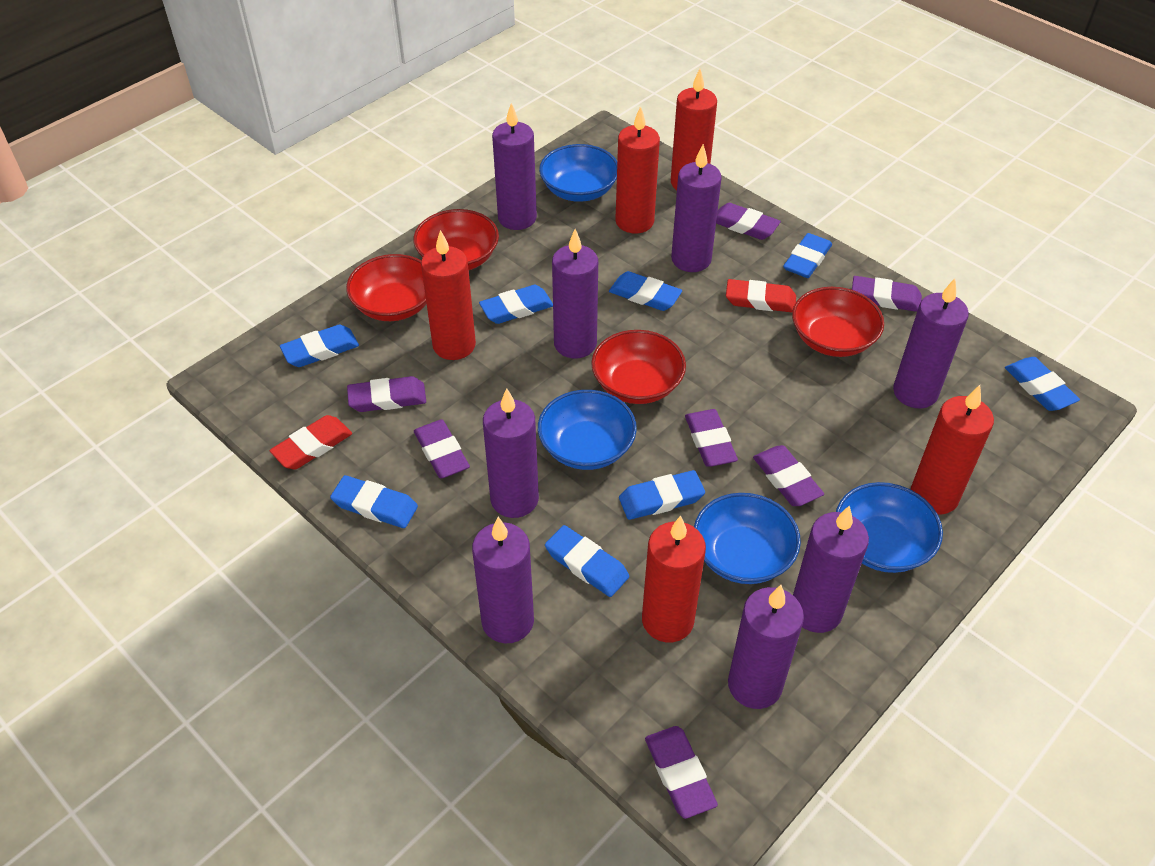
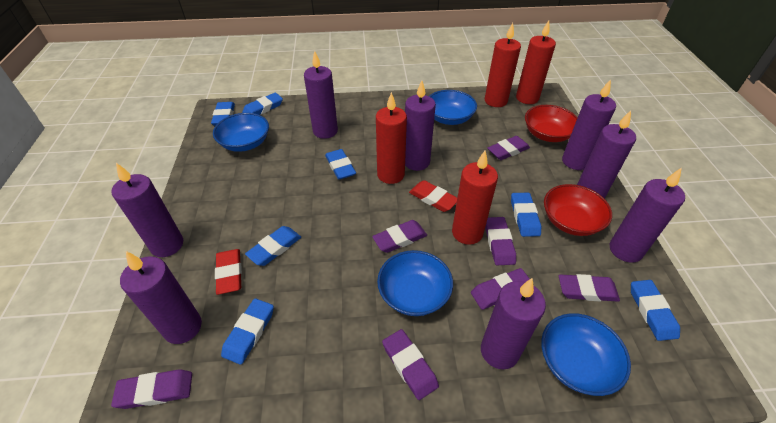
blue eraser: [280,324,359,367] [330,475,418,528] [479,285,553,324] [545,525,629,597] [609,271,682,311] [619,470,705,520] [783,233,832,278] [1005,357,1080,411] = 8 -> [211,102,235,126] [221,298,274,365] [242,93,283,115] [245,226,301,266] [325,149,356,180] [511,193,541,237] [631,280,680,341] = 7
red bowl: [346,254,427,321] [413,209,499,270] [591,330,686,404] [792,287,884,357] = 4 -> [525,105,578,142] [544,184,612,236] = 2
red candle: [421,230,476,360] [615,106,660,233] [642,516,706,642] [671,69,717,190] [911,385,994,514] = 5 -> [376,92,407,184] [452,151,498,245] [485,23,521,107] [516,20,556,104] = 4

